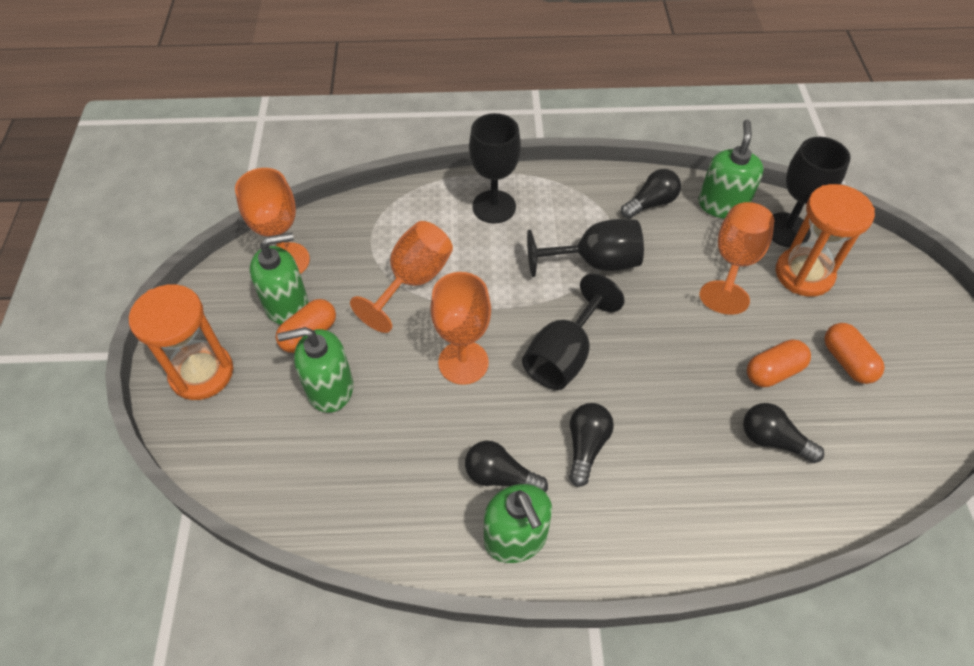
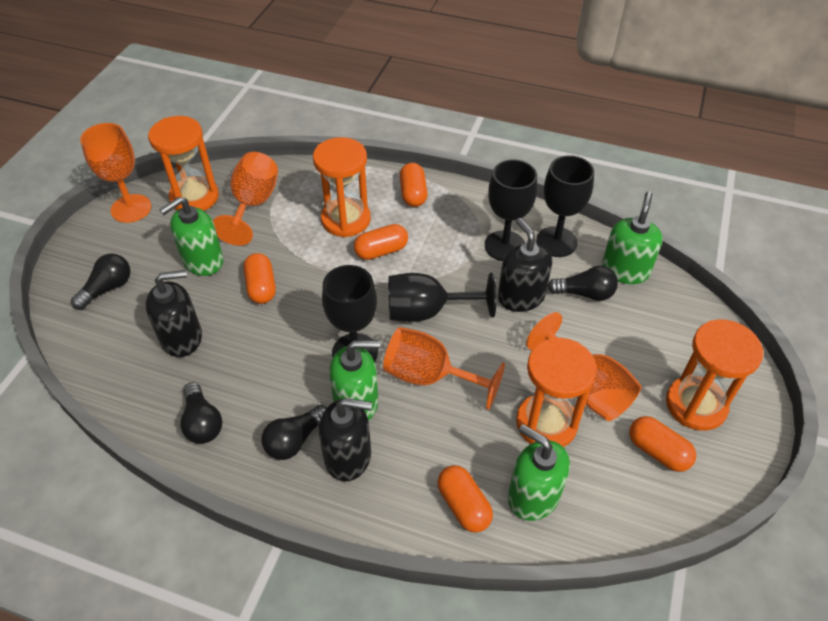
black soap dispenser: none = 0 -> [146,270,202,357] [319,398,372,482] [498,218,552,312] = 3
orange capsule: [276,299,336,353] [747,339,811,387] [824,323,884,384] = 3 -> [243,253,276,304] [354,224,408,260] [400,163,428,207] [437,465,493,533] [629,416,696,472] = 5
orange hourglass: [129,284,233,400] [776,184,875,297] = 2 -> [148,116,219,211] [313,137,371,237] [516,338,597,447] [666,319,763,431] = 4

